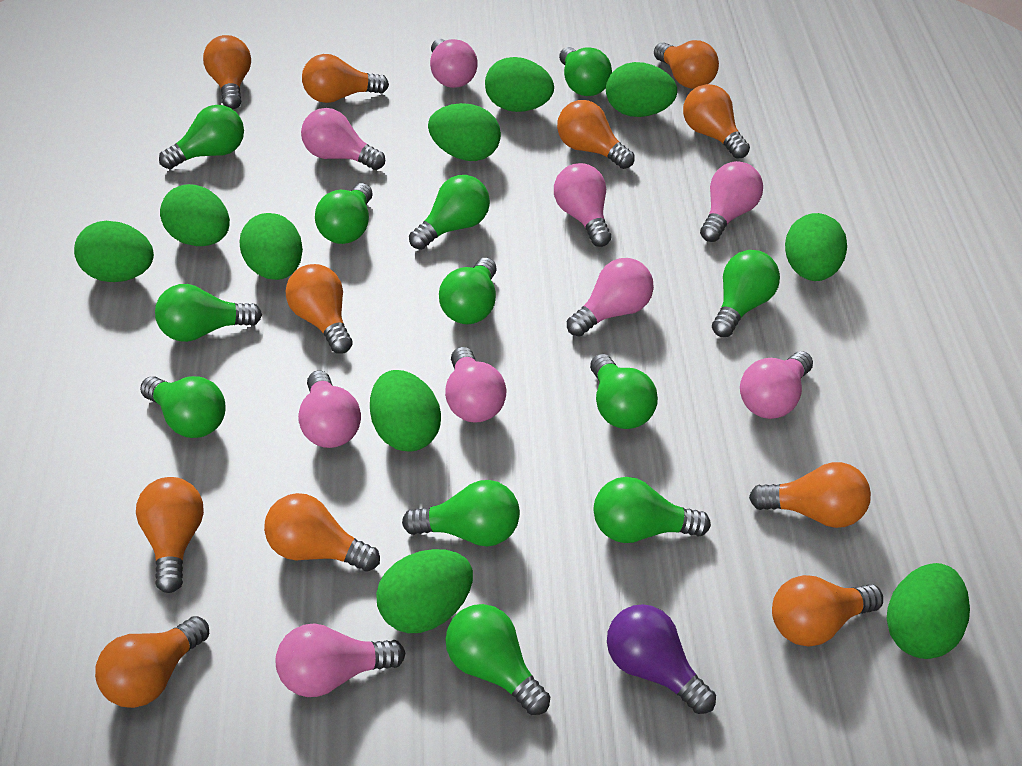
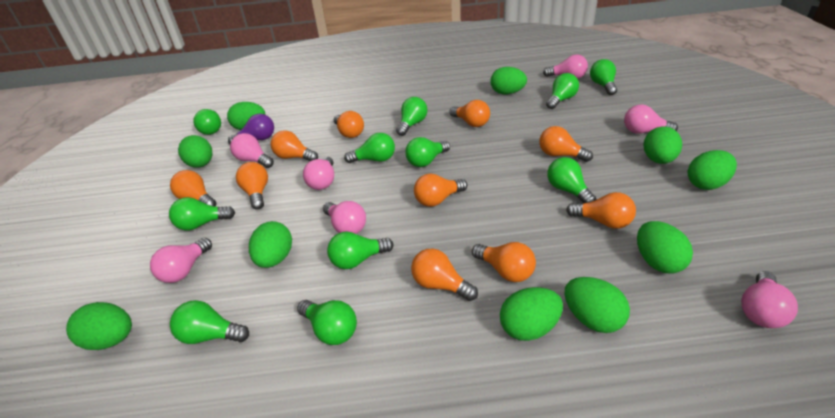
green light bulb: [140,376,226,438] [155,284,262,342] [159,105,244,169] [315,183,373,244] [402,480,520,546] [409,175,490,250] [439,258,497,324] [445,604,550,715] [559,47,612,96] [590,354,658,429] [594,477,711,543] [712,250,780,337] = 12 -> [169,197,235,230] [170,300,249,344] [193,109,221,135] [297,300,357,345] [327,232,393,269] [344,133,395,163] [396,97,427,136] [405,137,450,167] [546,73,579,109] [547,157,596,203] [590,59,617,95] = 11
orange light bulb: [95,616,209,708] [136,477,204,593] [203,35,251,109] [264,493,380,572] [286,264,353,354] [302,54,389,103] [557,100,635,169] [654,40,719,89] [683,84,750,159] [749,462,871,528] [772,575,883,647] = 11 -> [170,170,216,206] [236,162,268,210] [271,131,318,161] [333,111,364,138] [411,248,478,301] [414,173,467,207] [449,100,490,127] [472,242,536,282] [539,126,593,162] [566,192,636,229] = 10
pink light bulb: [276,624,405,697] [298,371,361,448] [301,108,385,170] [430,39,478,88] [445,347,506,423] [554,163,611,247] [567,258,654,337] [700,161,763,242] [740,351,813,419] = 9 -> [150,238,212,283] [230,133,274,168] [303,157,334,190] [323,201,366,234] [543,54,588,79] [624,104,678,134] [741,271,798,328] = 7

